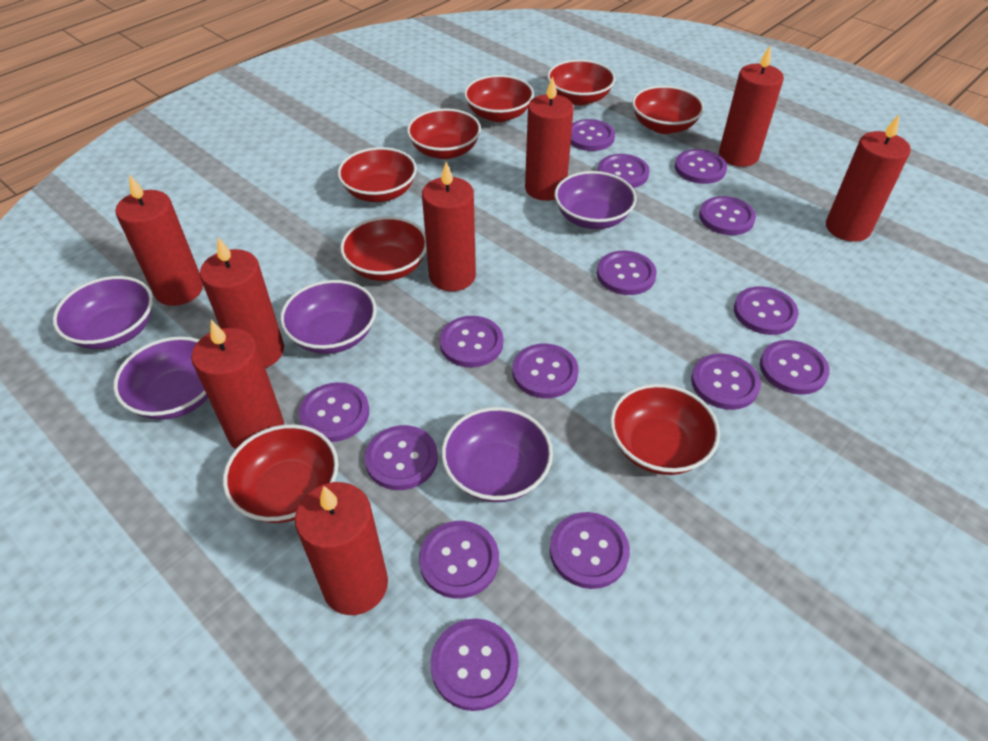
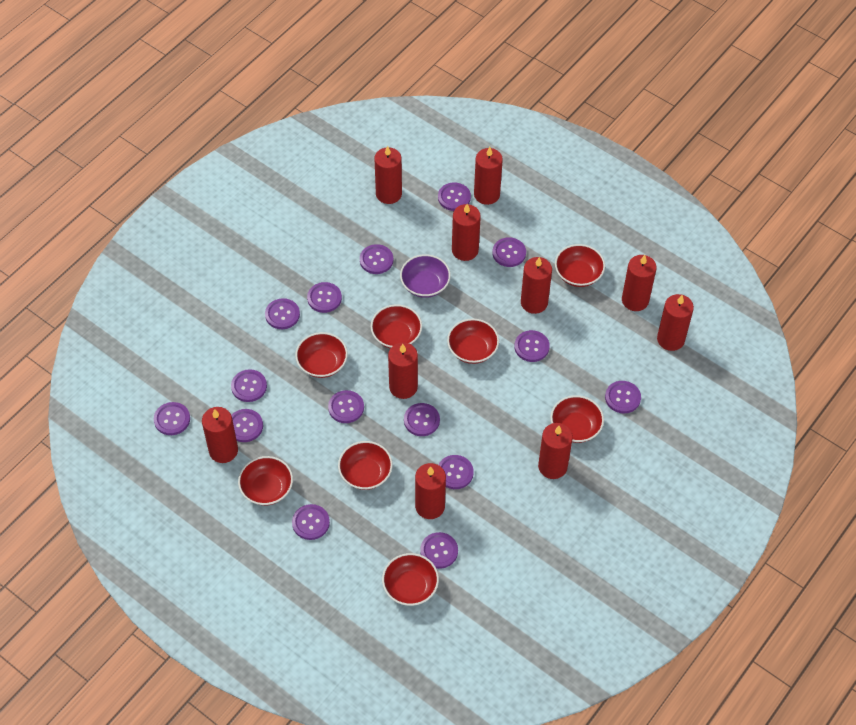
purple bowl: [53,276,153,349] [113,336,208,420] [280,280,377,354] [441,407,553,502] [554,171,637,229] = 5 -> [400,254,451,298] = 1
red candle: [115,175,203,306] [191,320,285,449] [200,237,284,368] [295,482,388,615] [422,162,476,291] [525,76,574,201] [719,46,784,167] [826,115,911,242] = 8 -> [202,407,238,463] [374,146,402,204] [388,342,418,399] [415,463,446,519] [452,204,481,261] [474,147,503,205] [521,257,552,314] [538,423,573,479] [622,255,657,311] [657,294,694,351] = 10

